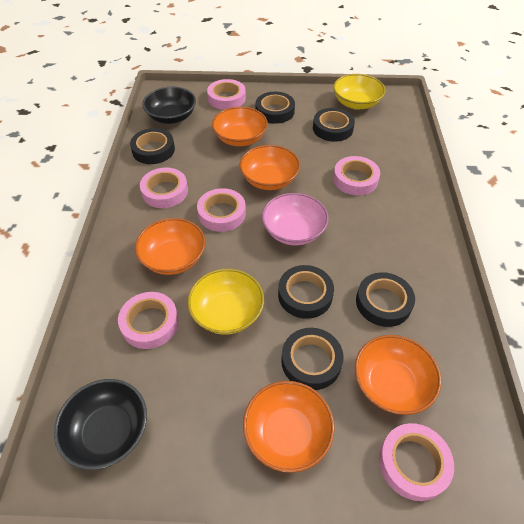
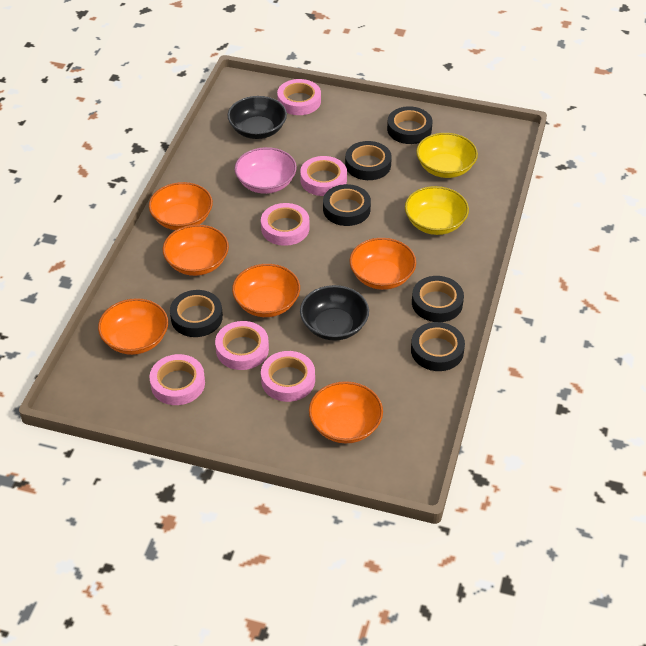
orange bowl: [135,218,205,275] [212,107,268,146] [240,145,300,190] [243,381,334,473] [355,335,441,415] = 5 -> [98,298,168,355] [149,182,213,230] [163,224,229,276] [232,264,300,317] [309,381,383,444] [350,238,416,290] = 6

